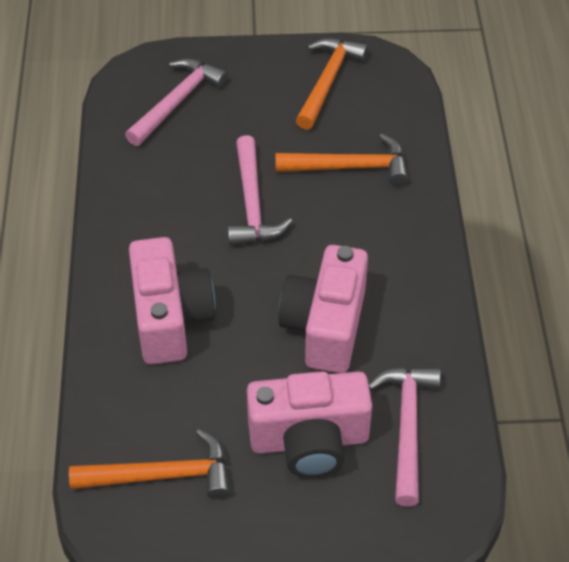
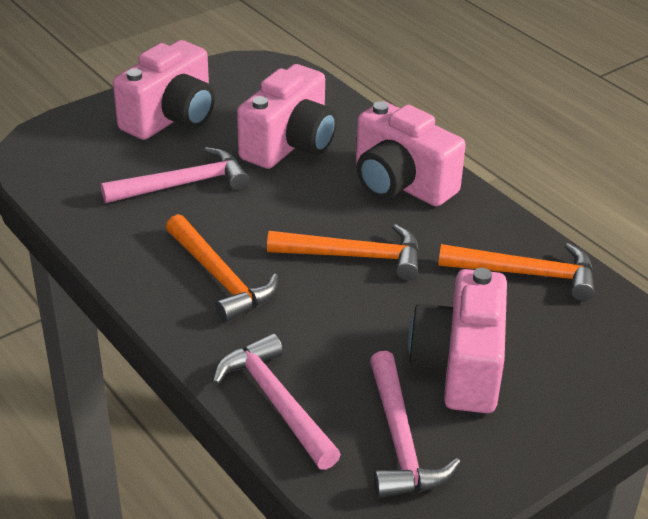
pink camera: [129,237,216,365] [247,371,372,478] [278,245,368,373] = 3 -> [113,40,215,140] [237,64,337,169] [356,101,466,207] [408,268,507,413] = 4

